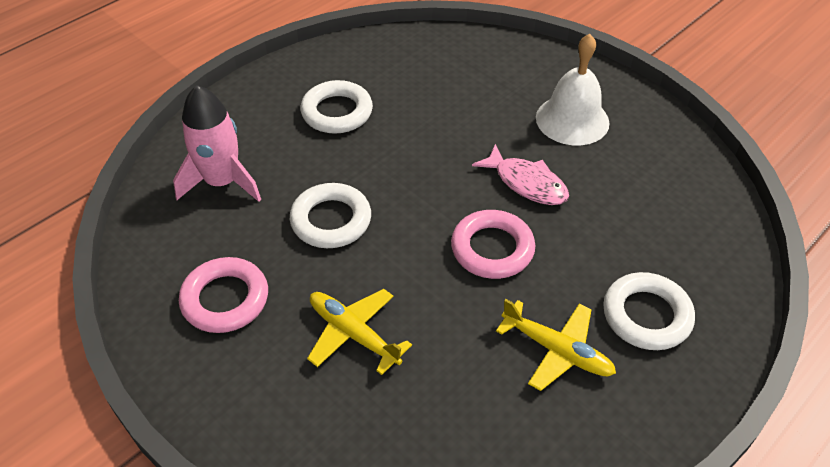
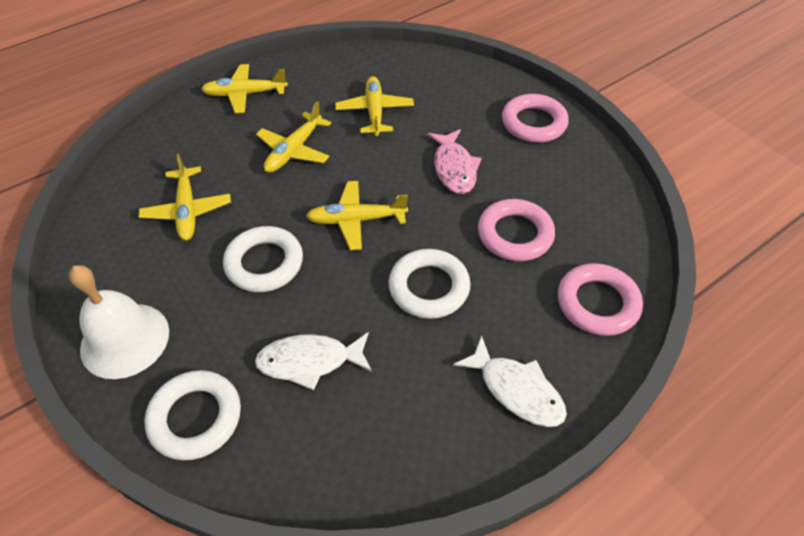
pink ring: [179,257,268,333] [451,210,535,279] = 2 -> [478,199,555,261] [502,94,569,143] [558,263,643,336] = 3
pink rocket: [173,85,261,202] = 1 -> none = 0
white fish: none = 0 -> [255,332,372,390] [453,335,567,427] = 2
yellow plane: [307,289,412,375] [496,299,616,391] = 2 -> [139,154,231,241] [201,64,288,113] [256,101,331,172] [306,181,408,250] [335,76,414,136] = 5

